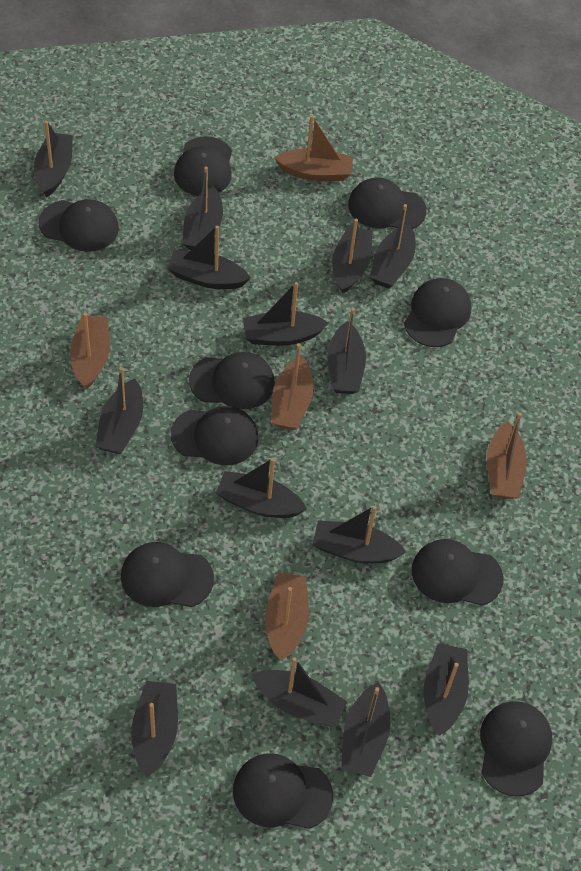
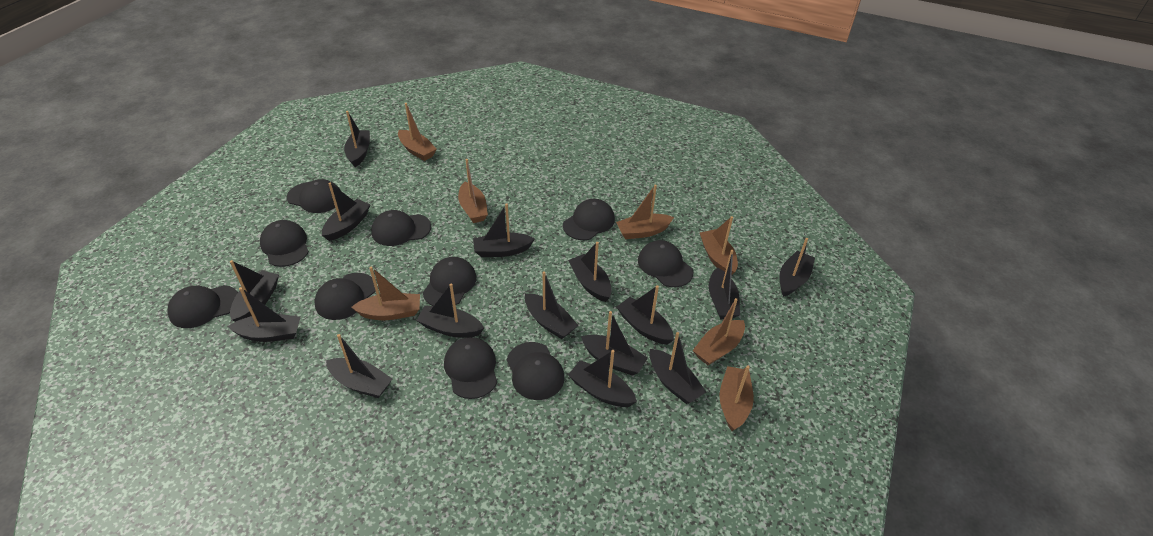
black boat: [34,120,73,197] [95,367,143,454] [131,681,178,777] [167,225,251,289] [182,167,223,250] [216,458,307,518] [243,282,328,346] [252,657,347,727] [312,505,406,563] [327,308,366,394] [332,219,372,294] [341,682,390,777] [370,204,416,289] [424,643,469,736] = 14 -> [228,287,301,342] [230,260,279,322] [322,183,370,241] [326,334,392,398] [344,111,370,167] [416,283,484,338] [473,203,535,257] [525,271,578,339] [568,242,612,302] [568,350,637,407] [581,311,648,376] [617,285,674,345] [650,332,706,404] [709,250,740,319] [780,238,815,297] = 15
brown boat: [70,313,110,390] [265,573,309,661] [271,343,314,430] [274,115,353,181] [487,413,527,499] = 5 -> [351,267,420,320] [398,103,437,161] [458,159,488,223] [616,185,674,239] [692,298,745,365] [700,216,738,274] [719,366,754,431] = 7

